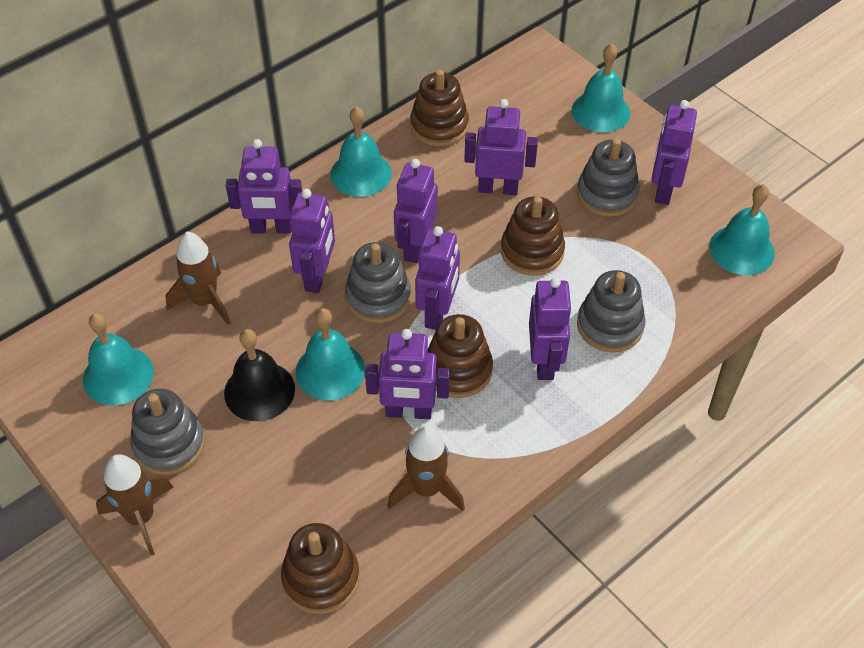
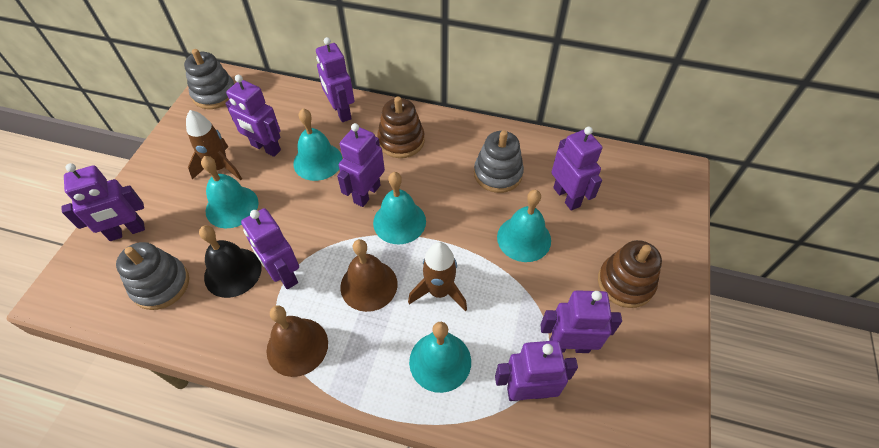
brown bell: none = 0 -> [266,305,328,377] [340,239,397,312] = 2
brown rocket: [96,454,174,555] [165,232,231,325] [388,425,465,511] = 3 -> [186,110,242,181] [408,242,467,312] = 2
brown stacking toy: [281,523,360,614] [410,70,469,146] [428,314,493,398] [501,196,565,276] = 4 -> [377,97,425,158] [598,240,662,308] = 2
grey stacking toy: [130,389,205,475] [345,242,411,323] [577,138,640,217] [577,270,646,352] = 4 -> [116,242,189,310] [184,49,234,109] [474,130,524,193] = 3

